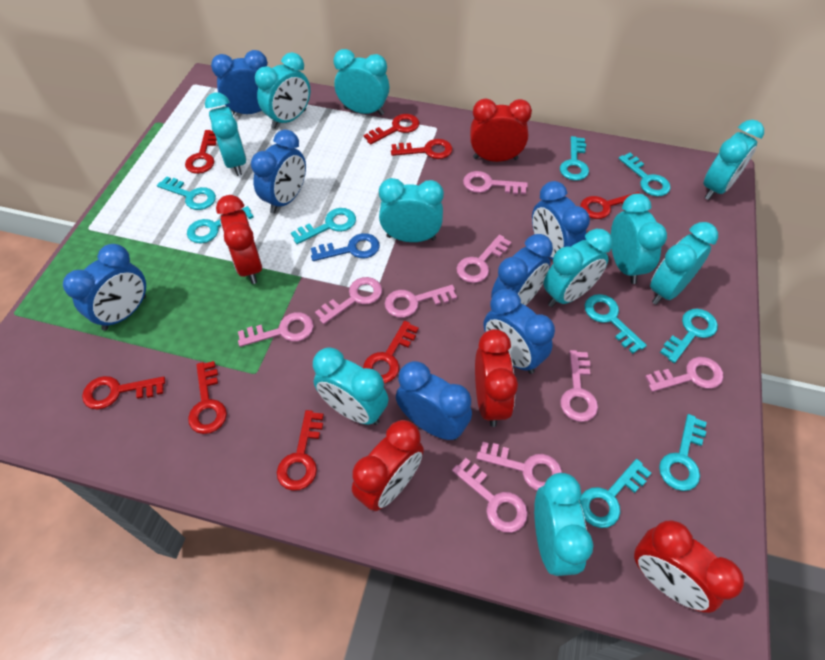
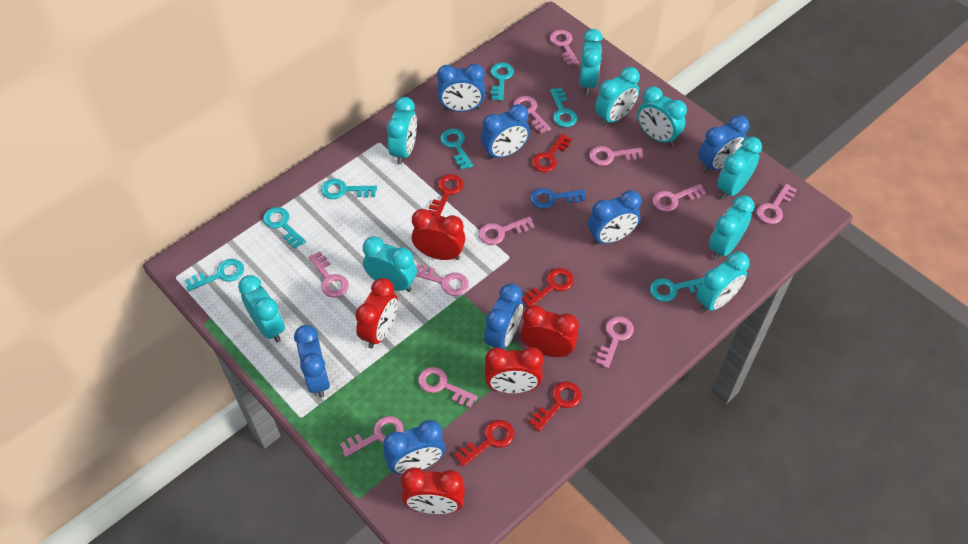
pink key: [238,312,314,347] [315,277,382,324] [385,285,457,318] [452,458,528,533] [456,234,511,283] [463,171,528,195] [476,442,562,491] [560,350,598,422] [645,357,724,392] = 9 -> [308,251,349,298] [340,416,404,457] [416,264,469,296] [418,367,478,408] [479,216,534,245] [513,96,551,134] [550,30,579,65] [589,146,643,166] [596,316,634,368] [653,184,706,212] [757,184,797,224] = 11
red key: [82,376,165,409] [185,130,217,174] [188,361,227,434] [277,410,324,491] [363,321,419,383] [364,114,420,145] [391,139,452,159] [580,192,640,219] = 8 -> [429,174,463,216] [455,420,514,467] [522,268,574,307] [529,382,581,432] [532,134,572,172] = 5
turquoise clock: [205,92,247,176] [255,52,310,129] [313,347,389,425] [333,49,389,115] [379,178,444,242] [534,473,593,576] [543,229,612,307] [611,194,667,284] [650,222,718,305] [703,120,764,200] = 10 -> [238,275,285,342] [363,236,417,292] [387,97,417,165] [580,29,603,95] [595,67,640,126] [637,86,687,146] [696,251,750,313] [709,195,755,260] [717,137,762,200] = 9
turquoise key: [157,176,216,210] [187,206,253,244] [291,208,356,244] [560,136,589,181] [579,459,651,528] [585,294,647,354] [619,153,671,196] [659,414,707,491] [660,309,718,363] = 9 -> [185,259,244,291] [263,207,306,248] [321,179,377,199] [440,129,473,170] [491,62,514,101] [550,88,577,127] [650,277,704,302] = 7

